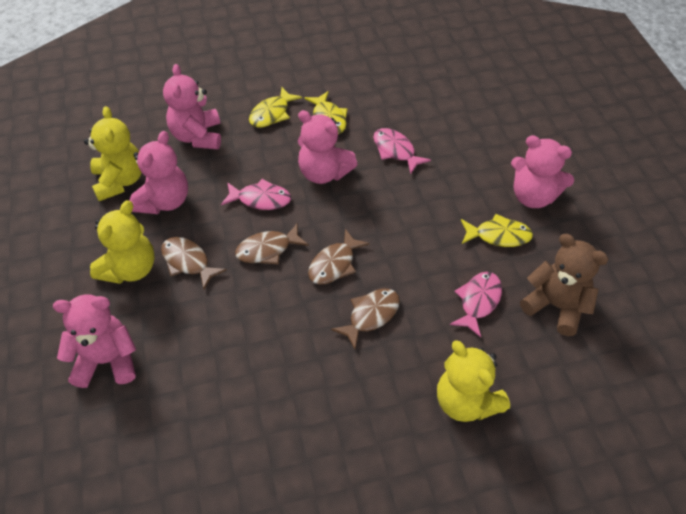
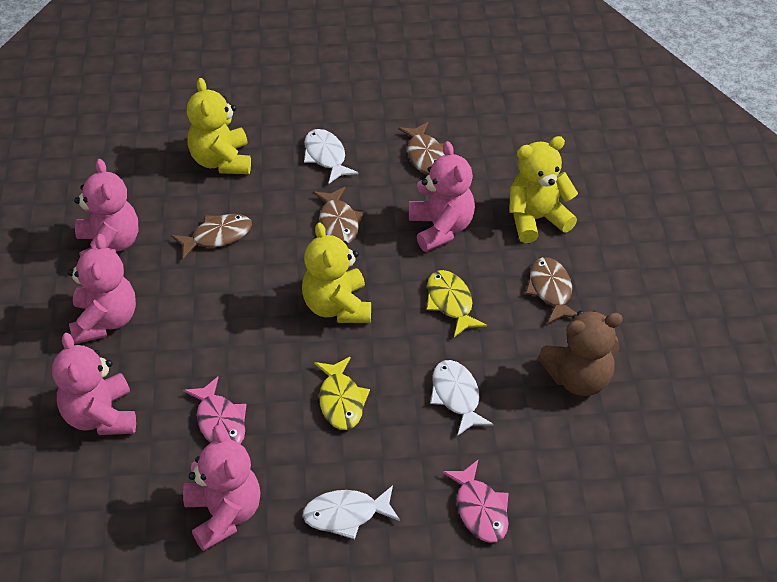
pink fish: [221,179,291,210] [373,128,431,174] [450,272,502,338] = 3 -> [183,377,246,444] [442,460,509,543] = 2
white fish: none = 0 -> [303,485,400,539] [304,129,358,183] [430,360,493,436] = 3
yellow fish: [249,87,302,128] [304,91,348,135] [461,214,533,247] = 3 -> [314,357,370,430] [427,270,487,337] = 2

